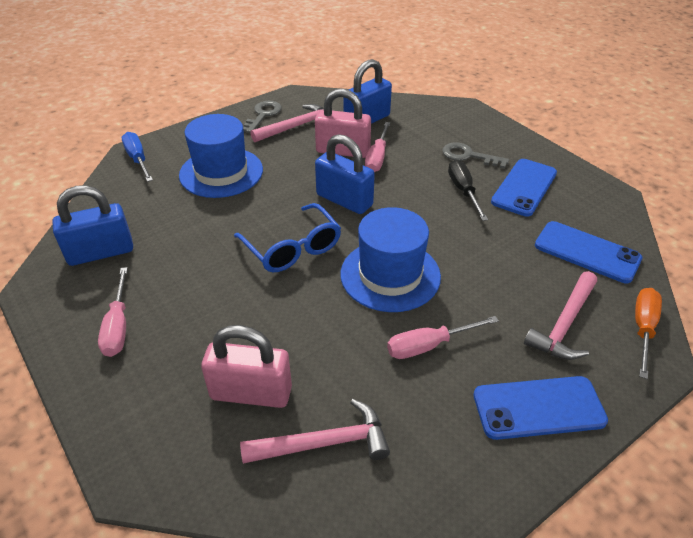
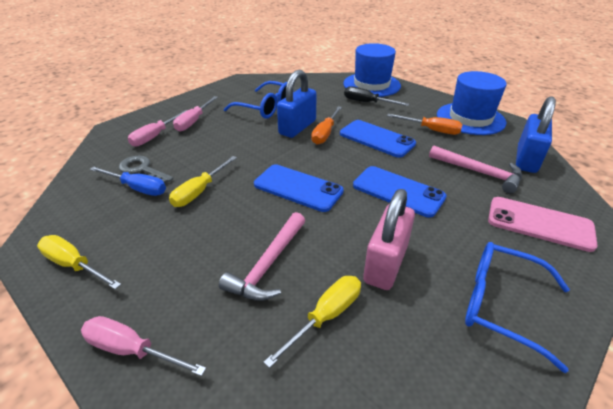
blue glasses: [234,203,341,272] = 1 -> [224,81,287,118] [465,242,570,373] = 2
blue padlock: [52,185,133,266] [315,134,375,214] [343,59,392,124] = 3 -> [277,70,317,138] [516,96,556,173] = 2
grey key: [243,101,282,133] [442,142,509,169] = 2 -> [119,156,173,184] = 1
orange screwdriver: [635,288,662,379] = 1 -> [311,106,342,145] [387,114,462,135] = 2
pink hammer: [240,399,390,464] [250,104,324,142] [524,271,597,360] = 3 -> [219,212,305,301] [429,146,522,193] = 2
pink padlock: [201,325,292,408] [315,89,371,158] = 2 -> [363,189,415,290] = 1
pink phone: none = 0 -> [488,197,598,252] = 1
yellow screwdriver: none = 0 -> [37,235,121,289] [169,156,237,207] [263,276,361,368] = 3

